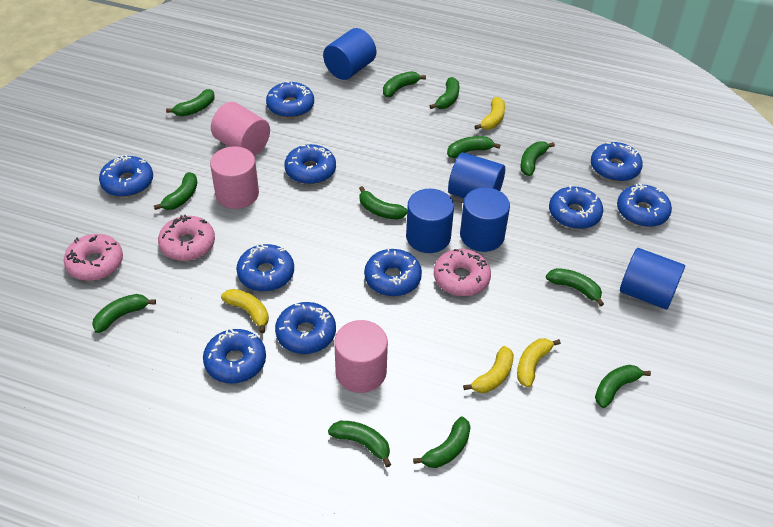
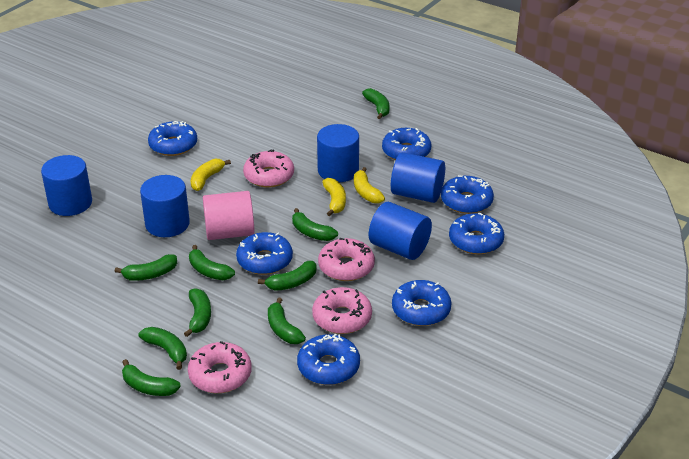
blue donut: [99,155,153,197] [203,329,266,383] [236,243,294,292] [266,81,314,118] [275,302,336,354] [285,144,336,184] [364,247,422,296] [549,185,603,229] [591,142,643,182] [617,183,672,227] = 10 -> [148,121,197,156] [236,232,293,275] [297,333,360,385] [382,128,431,160] [392,280,451,326] [441,175,494,214] [449,212,504,254] = 7
green banana: [92,294,156,333] [154,172,197,210] [166,89,214,116] [328,421,391,467] [359,186,407,220] [383,71,426,97] [413,417,471,468] [430,77,459,109] [447,136,500,158] [520,142,555,176] [546,268,604,306] [595,365,651,408] = 12 -> [115,254,177,281] [122,359,181,396] [139,327,187,370] [184,288,211,337] [189,245,235,280] [258,261,317,291] [268,298,306,344] [292,208,338,241] [362,88,390,119] = 9
pink cylinder: [210,146,259,209] [211,102,270,156] [334,320,388,393] = 3 -> [203,191,254,240] = 1
pink donut: [64,234,123,281] [158,215,215,261] [434,249,491,296] = 3 -> [188,341,252,393] [243,149,294,188] [312,287,372,334] [318,238,375,281] = 4
yellow banana: [221,289,269,333] [463,346,514,393] [474,97,505,130] [517,338,561,388] = 4 -> [191,159,231,191] [322,178,346,216] [354,167,385,203] = 3

